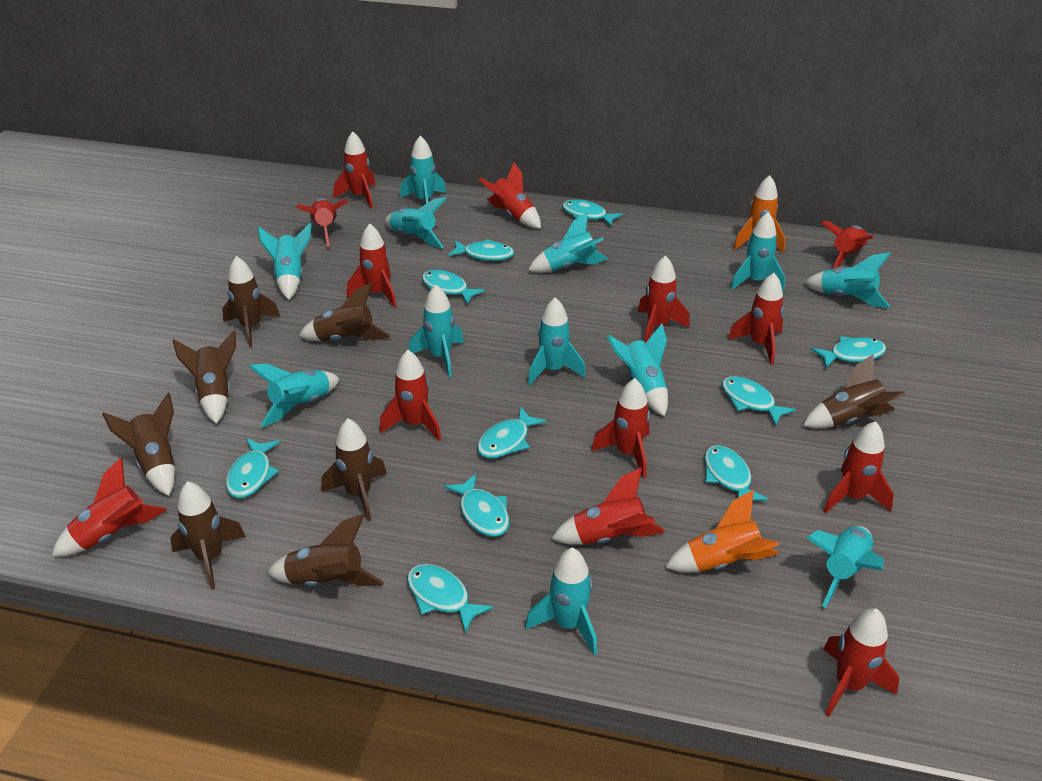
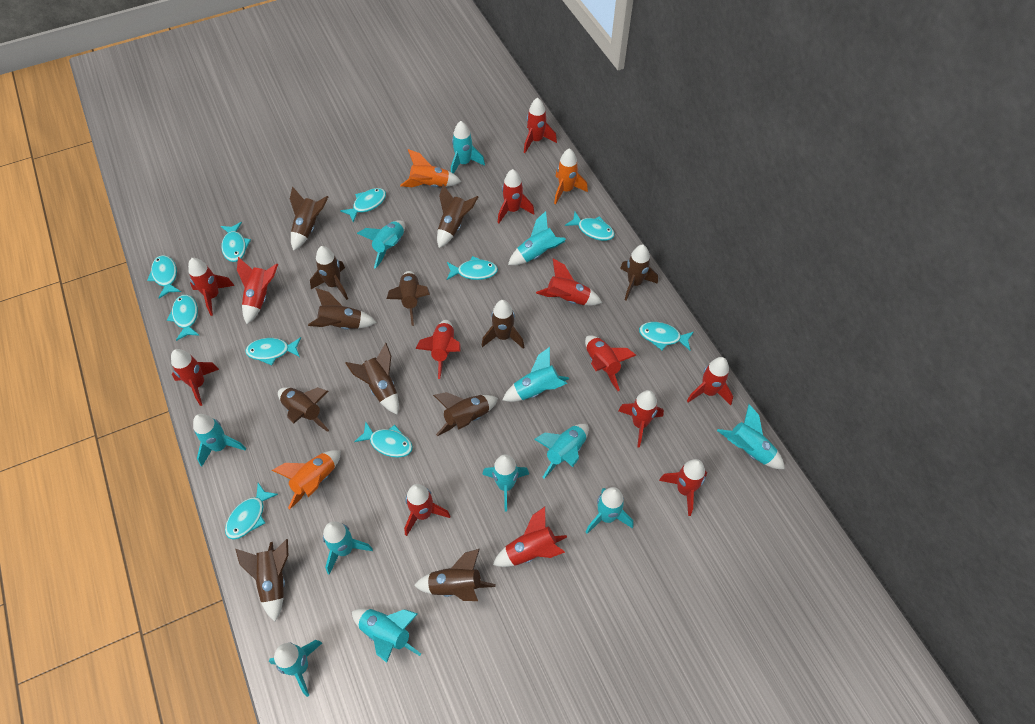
brown rocket: [102,393,175,496] [170,481,246,590] [173,330,236,424] [222,256,280,347] [267,514,384,586] [299,283,390,341] [322,419,387,521] [803,354,906,428] = 8 -> [235,539,288,622] [278,387,329,432] [290,186,328,251] [308,288,377,329] [310,246,348,300] [345,343,399,415] [387,271,430,326] [414,549,496,601] [433,392,498,436] [437,184,478,248] [482,300,524,348] [620,245,658,301] = 12
orange rocket: [665,490,779,572] [733,175,785,253] = 2 -> [272,450,341,509] [400,149,461,187] [554,148,588,204] = 3

